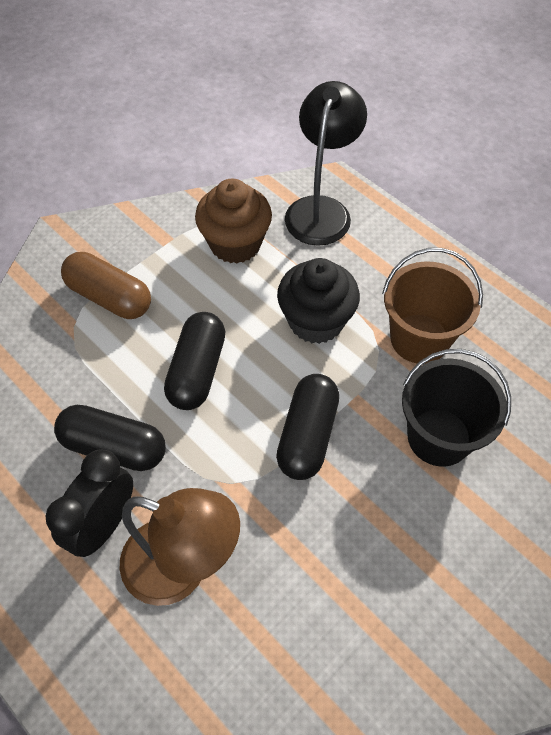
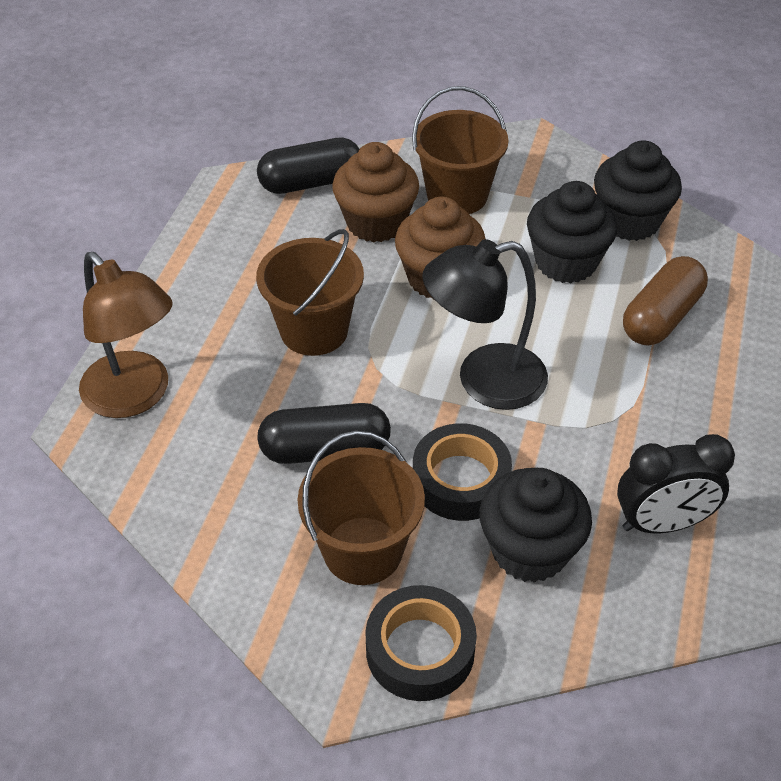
black bucket: [402,349,511,467] = 1 -> none = 0
black capsule: [54,405,166,471] [164,312,225,410] [276,374,339,480] = 3 -> [257,138,359,194] [257,403,391,464] = 2
black cupcake: [277,258,360,344] = 1 -> [479,468,592,583] [527,181,617,283] [594,140,682,241] = 3
black tape: none = 0 -> [365,585,477,701] [413,423,512,521] = 2
brown bucket: [382,248,483,364] = 1 -> [256,229,364,356] [297,431,425,585] [412,86,509,214] = 3
brown cupcake: [195,179,272,263] = 1 -> [332,142,419,242] [395,197,485,299] = 2

